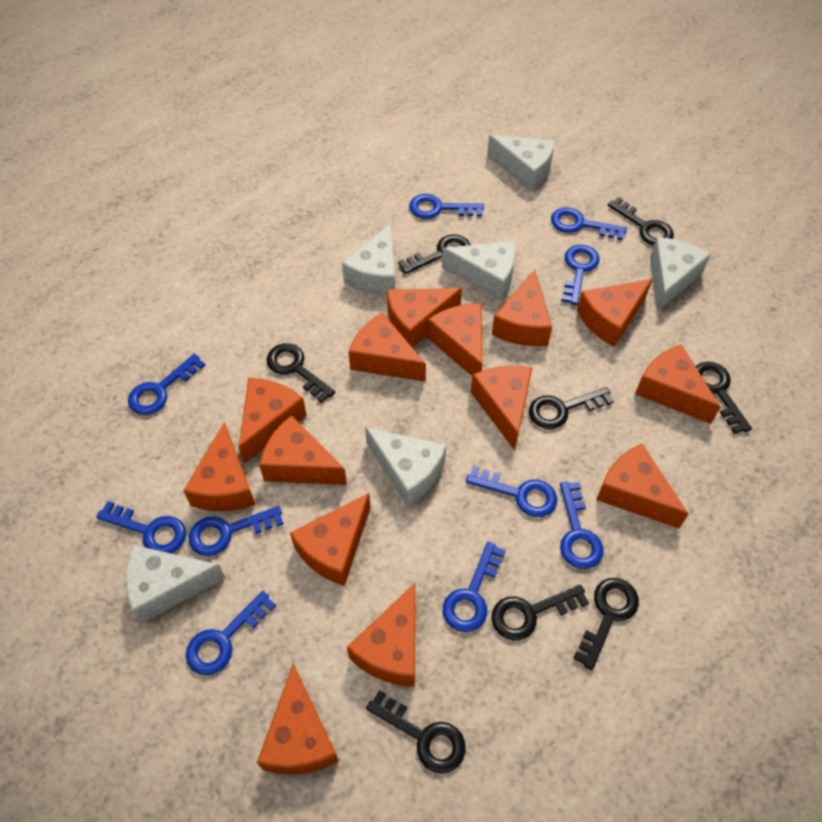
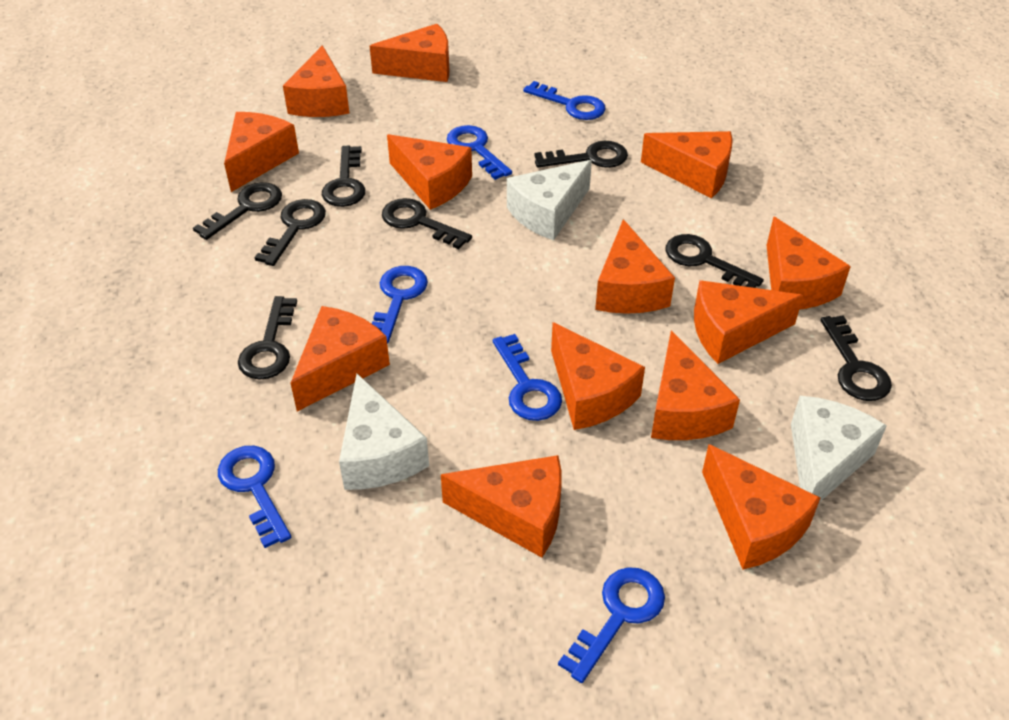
blue key: [96,501,186,553] [128,354,205,415] [186,591,276,675] [189,506,284,556] [409,194,484,219] [443,542,506,632] [466,466,557,517] [551,207,627,240] [560,482,604,569] [561,245,600,305] = 10 -> [218,446,291,548] [372,266,428,343] [447,125,512,180] [493,334,562,421] [523,81,606,120] [558,567,665,683] = 6
orange cheese: [183,421,255,511] [239,378,307,464] [257,663,339,774] [259,415,347,485] [290,493,371,586] [347,583,415,687] [348,312,426,382] [387,288,462,348] [427,303,482,376] [471,366,532,450] [492,270,552,346] [577,279,652,347] [596,444,688,529] [635,344,721,424] = 14 -> [224,112,299,192] [283,45,349,117] [290,306,390,411] [370,24,449,82] [387,134,472,210] [441,455,561,558] [551,322,645,430] [595,219,675,314] [641,131,733,198] [651,330,740,440] [694,280,803,364] [702,444,820,569] [766,217,851,310] = 13
white cheese: [126,545,226,623] [342,223,395,296] [365,427,446,507] [442,241,515,301] [487,135,555,191] [650,237,711,311] = 6 -> [339,374,429,490] [507,160,592,240] [791,396,887,502] = 3

